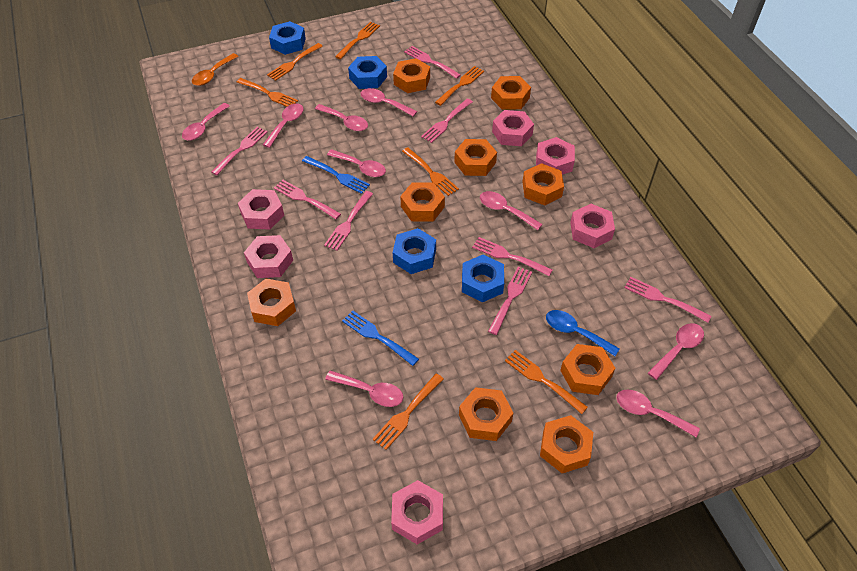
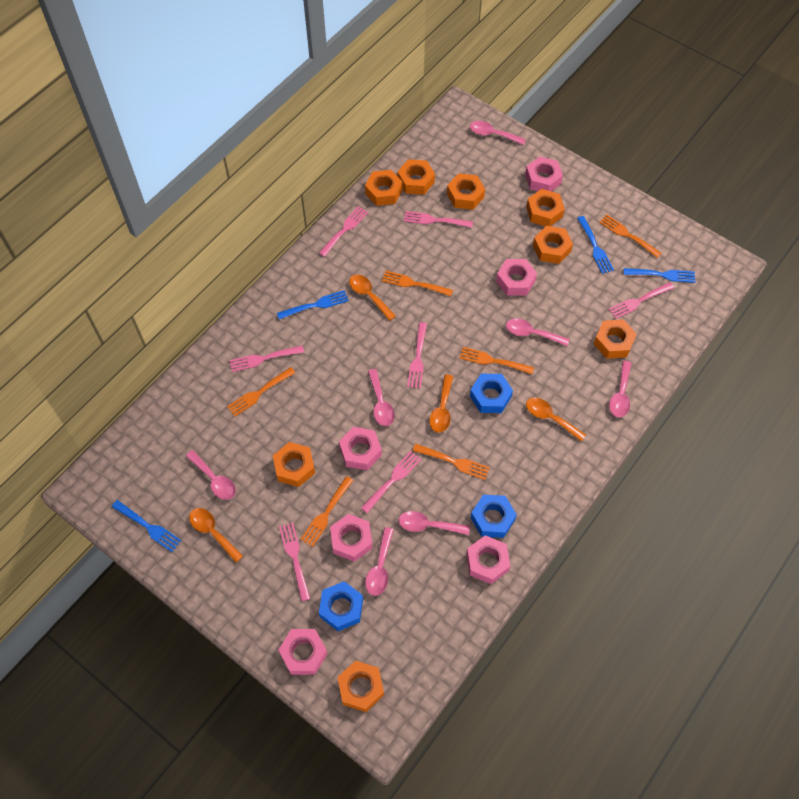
blue fork: [302,156,370,194] [342,310,419,366] = 2 -> [112,500,181,552] [277,290,349,319] [577,216,614,274] [624,268,695,283] = 4
blue nut: [269,21,306,55] [348,56,387,89] [393,228,436,274] [462,254,504,303] = 4 -> [319,581,363,631] [470,374,513,413] [471,495,517,538] = 3
blue spoon: [546,310,620,356] = 1 -> none = 0
orange fork: [237,78,298,107] [267,43,323,81] [335,22,380,59] [373,373,444,450] [402,147,459,196] [435,66,484,106] [505,350,588,414] = 7 -> [227,367,295,417] [300,476,354,547] [382,271,453,296] [413,444,490,480] [459,347,534,374] [599,214,662,258] = 6
orange nut: [247,279,296,326] [393,58,430,93] [400,182,445,222] [454,139,497,176] [459,387,513,441] [491,76,531,109] [522,163,564,206] [540,415,593,473] [560,344,615,395] = 9 -> [273,442,315,487] [337,661,384,712] [365,170,403,206] [398,159,435,195] [447,173,485,210] [526,189,565,226] [533,226,573,264] [594,319,637,359] = 8
orange spoon: [192,53,239,86] = 1 -> [189,508,243,563] [349,274,396,321] [429,374,453,433] [526,398,586,442] = 4
pink fork: [211,127,268,175] [274,180,341,219] [324,191,373,251] [404,46,461,79] [421,99,473,143] [472,237,553,276] [488,267,532,335] [624,277,711,323] = 8 -> [229,346,304,372] [279,522,310,601] [319,206,368,257] [361,451,421,513] [404,211,473,228] [407,322,427,389] [609,282,674,319] = 7
pink spoon: [182,103,230,141] [263,103,304,148] [315,104,368,131] [325,371,403,407] [327,149,386,177] [361,88,417,117] [480,191,543,230] [617,389,700,437] [648,323,704,380] = 9 -> [186,450,236,500] [365,527,394,596] [368,369,395,426] [399,511,470,535] [470,121,526,145] [506,318,569,346] [609,361,632,417] = 7

